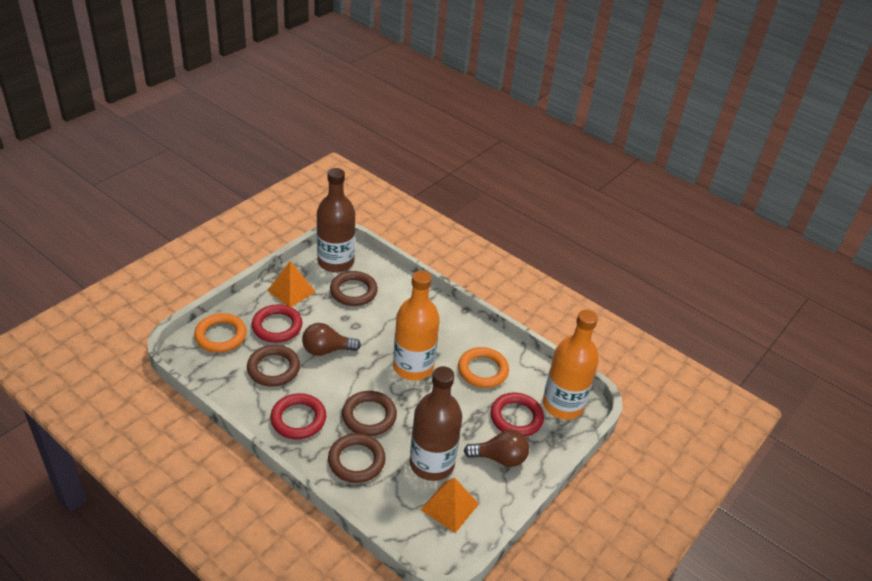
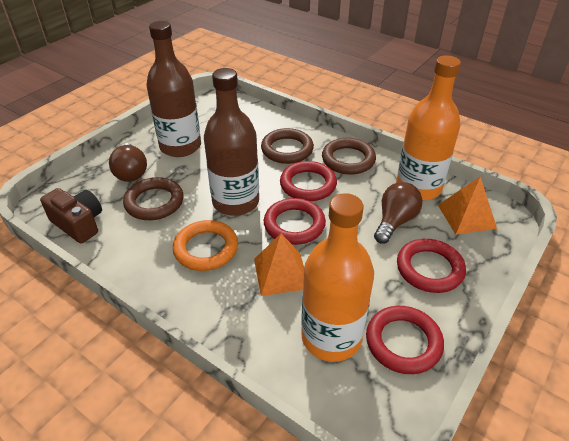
brown camera: none = 0 -> [40,188,102,243] = 1
brown ring: [247,345,300,387] [328,433,386,483] [330,271,378,306] [342,391,397,436] = 4 -> [123,177,183,220] [261,128,314,164] [322,138,376,175] = 3
orange ring: [194,313,247,353] [458,347,509,388] = 2 -> [173,220,238,271] = 1
red ring: [252,304,302,343] [270,393,326,439] [490,393,544,437] = 3 -> [264,198,326,245] [280,161,337,201] [366,306,444,374] [397,239,466,293] = 4

